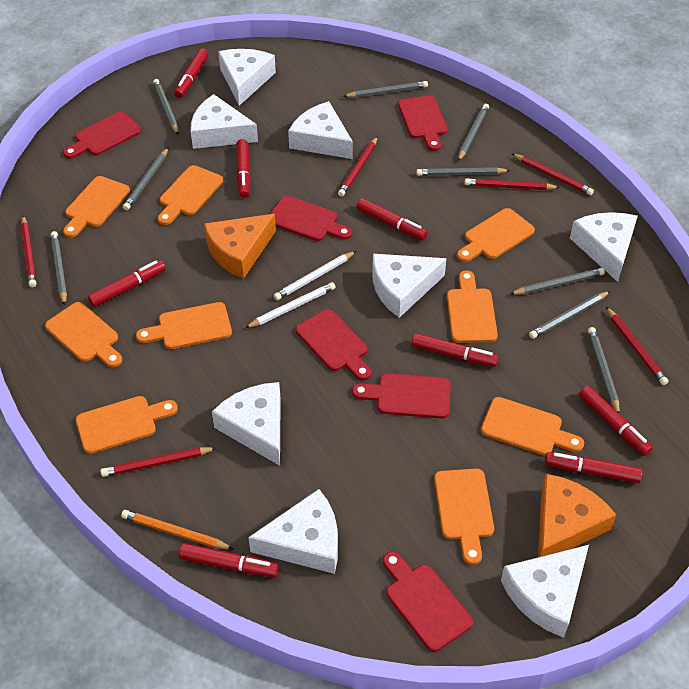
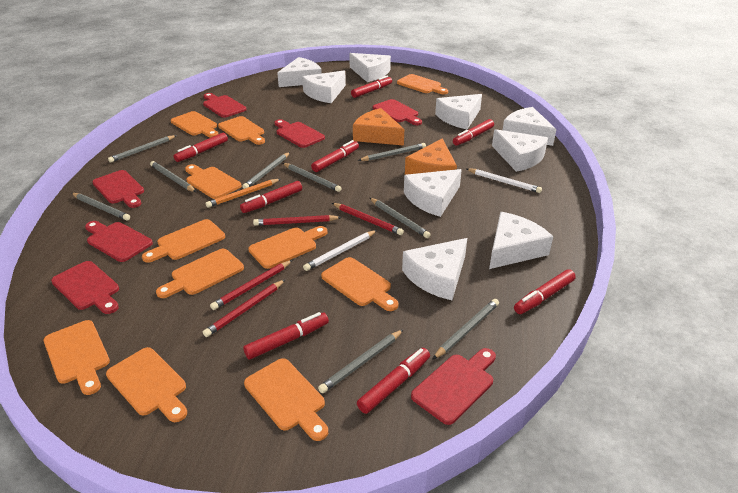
orange cutting board: [45,302,122,368] [63,176,130,238] [76,396,178,454] [136,302,232,349] [158,165,223,225] [434,469,494,565] [447,270,498,343] [457,208,535,262] [481,397,584,456] = 9 -> [44,320,110,395] [106,347,187,422] [142,219,225,263] [156,249,244,298] [171,111,218,138] [185,164,241,199] [218,116,265,145] [244,358,328,441] [248,226,327,269] [321,257,399,311] [397,74,448,94] = 11
red cutting board: [63,111,141,159] [270,196,352,241] [296,309,371,381] [352,373,451,419] [383,551,473,652] [398,96,448,151] = 6 -> [51,261,119,314] [85,221,153,262] [92,170,144,208] [203,93,246,118] [275,119,325,148] [373,99,422,125] [411,348,496,425] = 7
red pencil: [21,215,36,287] [101,447,216,477] [338,136,378,197] [465,178,560,190] [511,153,594,195] [606,307,669,385] = 6 -> [203,280,285,337] [210,260,293,310] [253,215,342,226] [332,203,404,235] = 4
white cheese: [191,94,258,149] [212,382,281,466] [218,49,276,106] [248,489,338,574] [288,101,353,159] [372,254,447,318] [501,545,589,638] [570,212,638,282] = 8 -> [277,57,322,87] [302,71,346,103] [349,53,391,82] [402,238,467,300] [404,169,462,217] [435,94,482,129] [489,212,553,269] [492,129,548,172] [503,107,557,146] = 9

